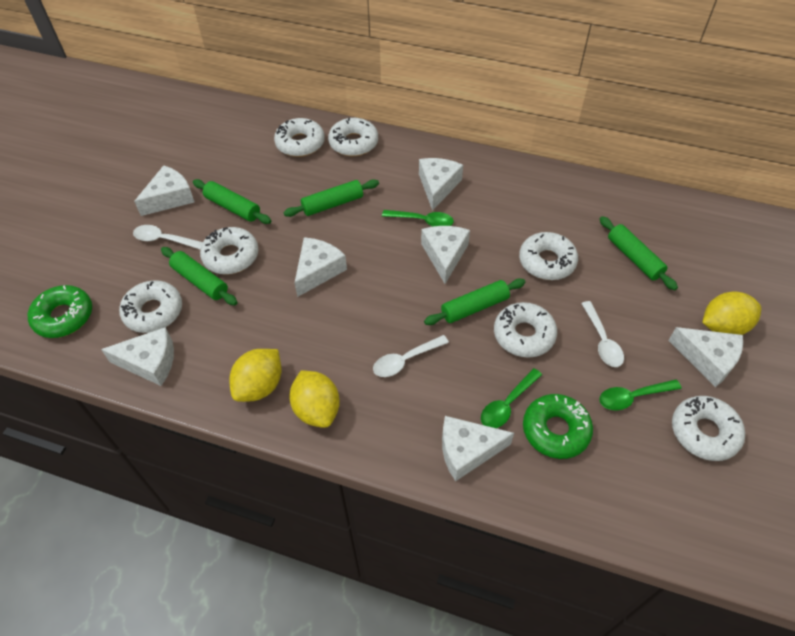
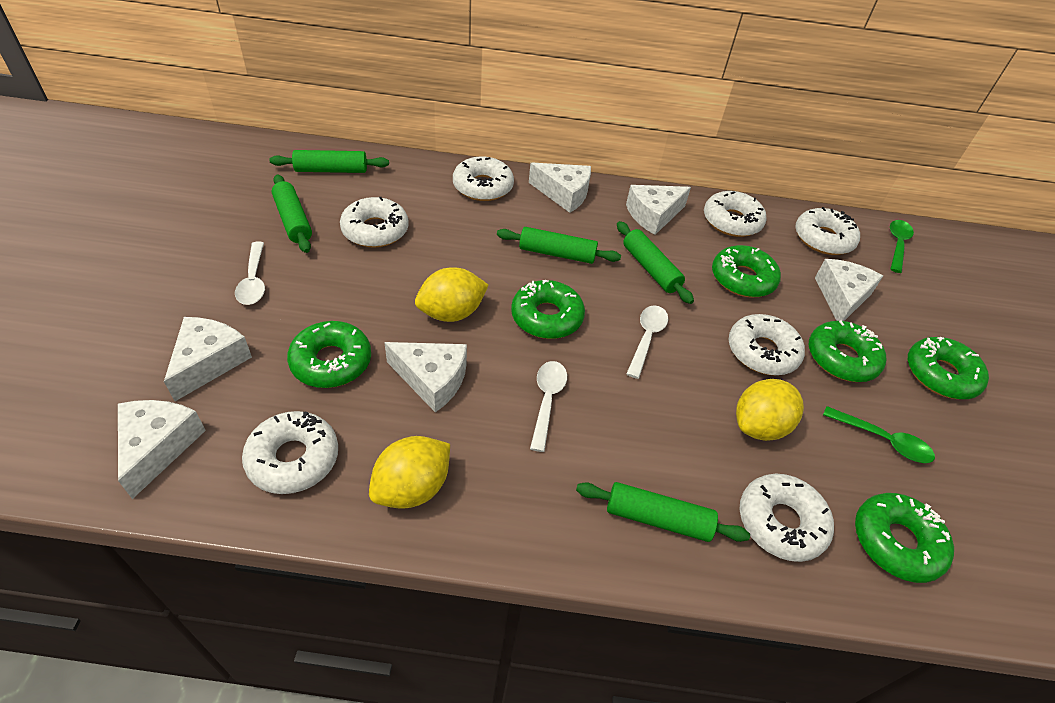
green donut: [28,285,92,338] [523,394,593,459] = 2 -> [287,321,371,388] [511,280,585,339] [712,245,781,297] [809,320,886,382] [855,493,954,583] [908,337,989,399] = 6
green spoon: [382,210,454,227] [481,368,542,428] [599,379,682,410] = 3 -> [823,406,935,463] [890,220,914,273] = 2
white cheese: [101,327,174,386] [134,165,194,216] [295,237,347,297] [419,158,463,211] [421,226,470,284] [442,416,514,481] [668,327,743,387] = 7 -> [118,400,206,499] [164,317,252,401] [384,342,467,412] [529,163,591,213] [626,185,691,235] [815,259,883,321] = 6

